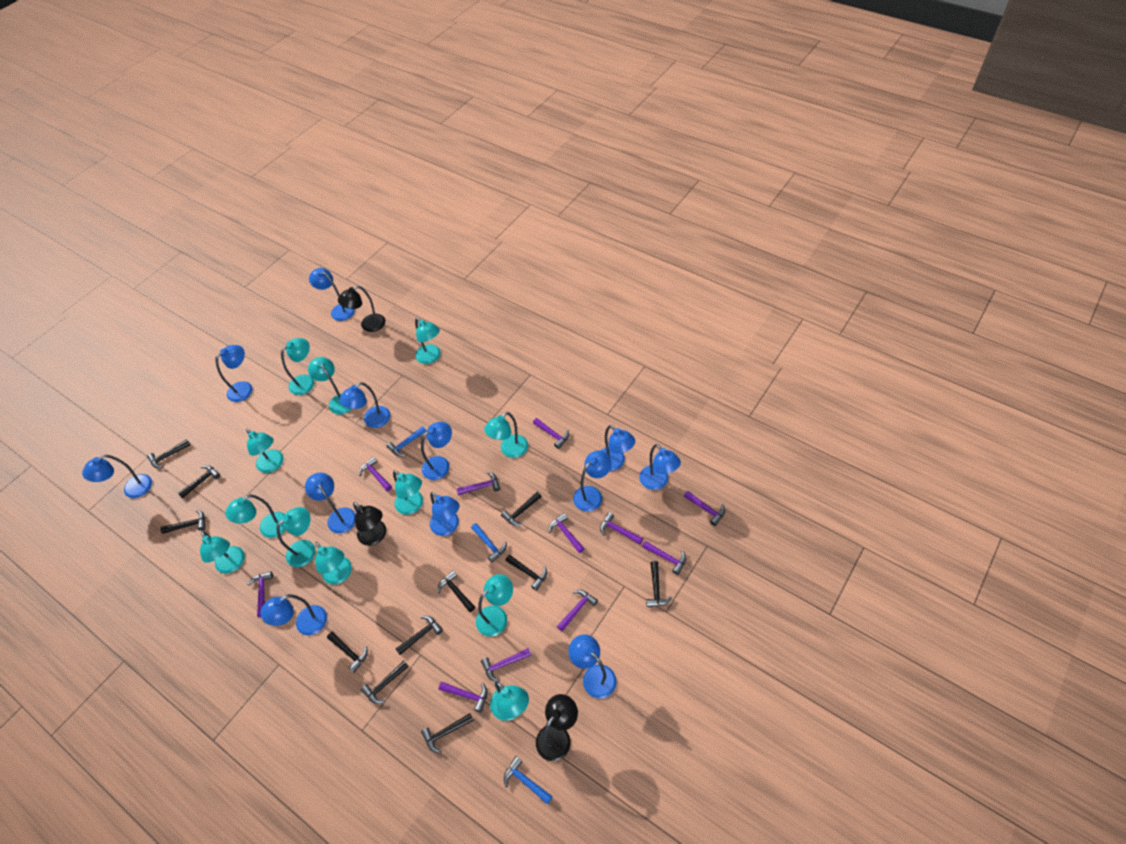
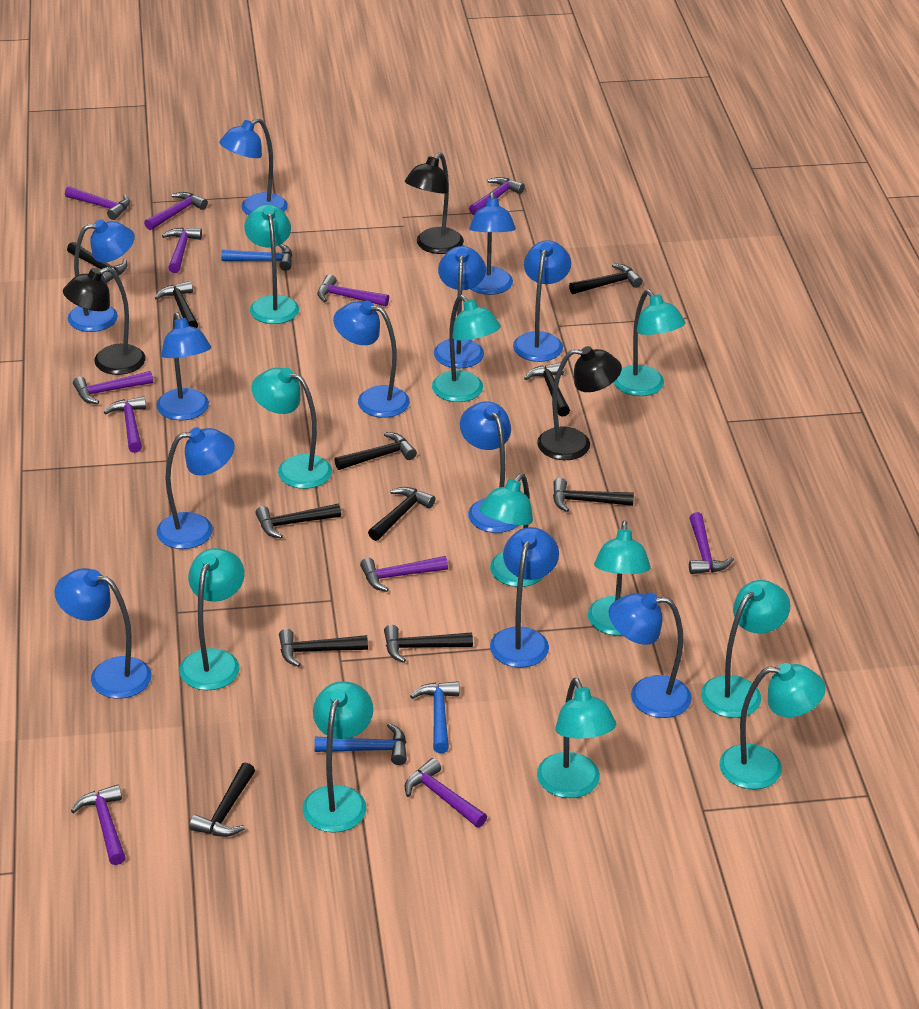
turquoise lamp: [200,531,245,574] [225,494,286,538] [246,428,283,473] [277,507,315,567] [281,338,314,395] [308,357,352,415] [315,542,352,585] [393,470,423,515] [415,318,440,364] [476,574,513,637] [484,412,528,458] [490,681,529,721] = 12 -> [179,548,245,690] [244,204,299,324] [252,368,332,489] [302,681,373,833] [432,295,501,402] [479,473,543,587] [537,678,616,798] [588,521,651,636] [614,289,685,396] [701,580,791,718] [719,663,826,789] = 11

